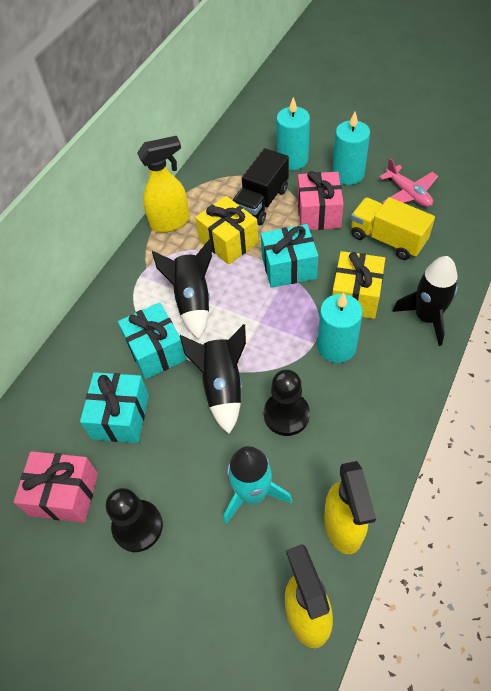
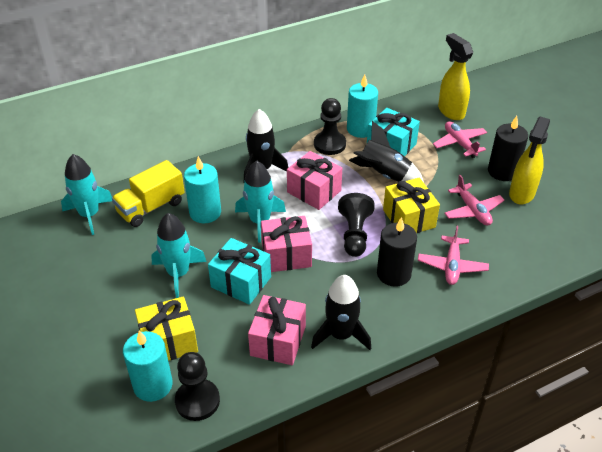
black candle: none = 0 -> [377,217,417,287] [488,116,528,181] = 2
black pawn: [106,488,163,552] [264,369,310,436] = 2 -> [175,352,220,421] [314,98,346,155] [338,193,374,257] = 3
black truck: [233,148,289,225] = 1 -> none = 0
pink gift: [14,451,98,523] [298,171,344,230] = 2 -> [248,295,306,365] [261,216,312,272] [287,151,342,210] = 3
pink plane: [379,158,438,207] = 1 -> [418,226,489,285] [433,121,487,158] [444,175,504,226] = 3
turquoise gift: [80,372,149,443] [118,302,187,379] [261,224,318,288] = 3 -> [208,238,271,305] [367,108,420,156] = 2
turquoise rocket: [224,446,292,524] = 1 -> [61,154,112,235] [151,213,207,298] [235,161,286,243] = 3
yellow spray bottle: [137,136,190,233] [285,544,333,648] [324,461,376,554] = 3 -> [438,33,473,120] [509,117,550,205] = 2

